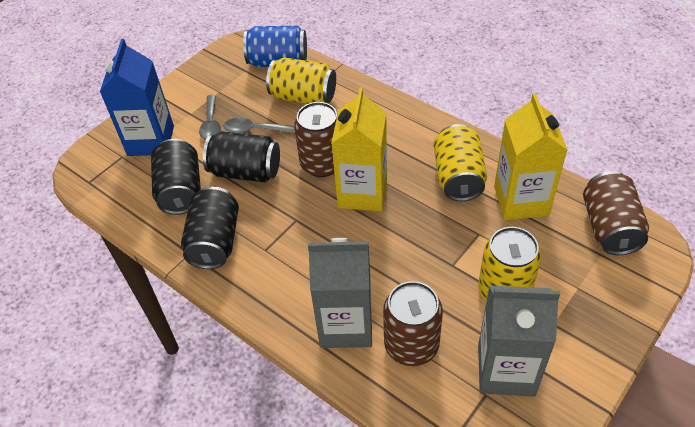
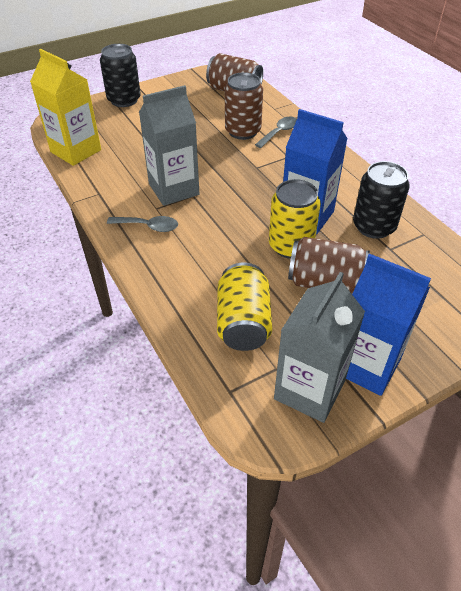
black can: [151,139,201,215] [181,187,239,269] [203,132,280,182] = 3 -> [100,44,141,107] [353,161,410,239] = 2
blue can: [243,25,307,67] = 1 -> none = 0
blue carton: [100,39,174,156] = 1 -> [283,109,348,234] [346,253,431,396] = 2
yellow can: [266,58,336,104] [434,124,487,201] [478,227,541,301] = 3 -> [217,263,272,351] [269,179,321,259] = 2
yellow carton: [331,87,387,211] [494,93,568,220] = 2 -> [30,49,101,166] = 1

